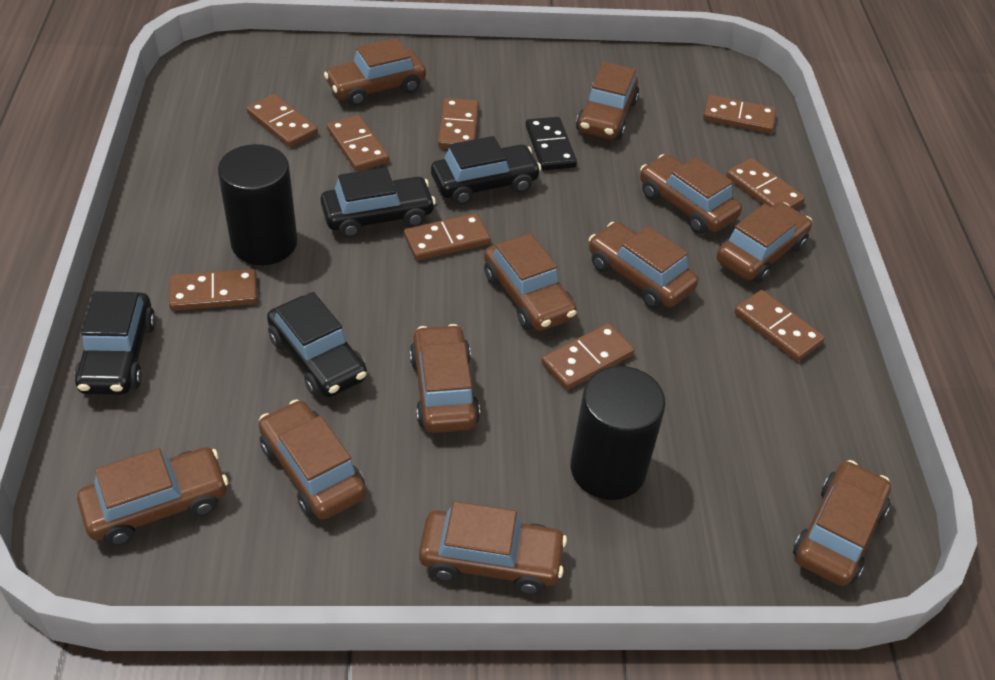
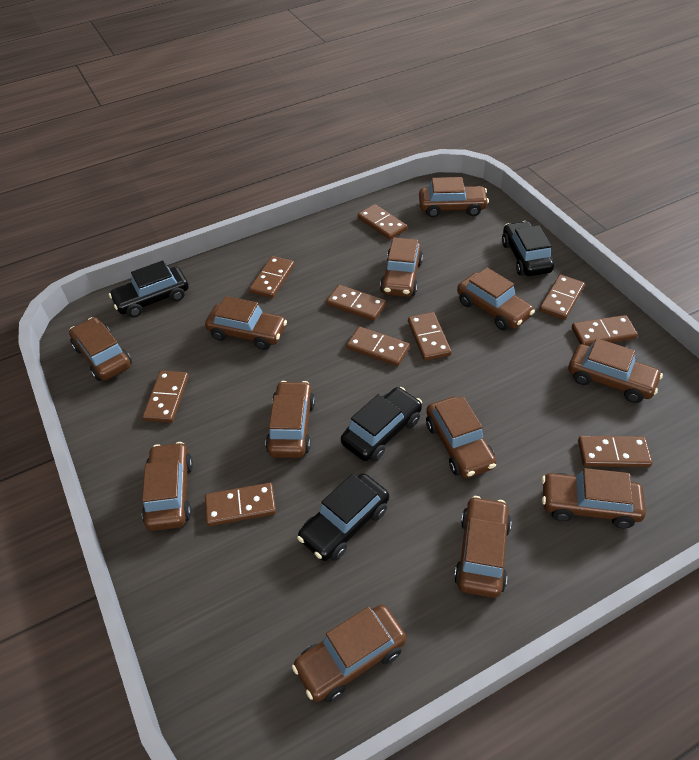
black cylinder: [218,144,297,265] [571,366,666,500] = 2 -> none = 0
black domino: [526,117,577,170] = 1 -> none = 0
brown car: [77,447,228,546] [259,399,366,520] [324,38,426,106] [409,324,480,433] [419,501,567,595] [484,233,577,331] [576,62,639,140] [589,222,698,309] [640,154,742,234] [717,202,812,283] [793,460,891,586] = 11 -> [69,317,132,381] [142,442,193,531] [205,296,287,350] [265,381,315,458] [292,605,406,703] [380,237,423,297] [419,177,489,217] [426,396,496,478] [454,496,512,598] [457,268,535,331] [542,468,646,528] [568,338,663,403] = 12
brown domino: [169,269,257,311] [247,94,318,147] [327,115,389,171] [404,213,491,261] [438,98,479,149] [542,323,635,390] [703,95,776,134] [726,158,805,209] [734,290,825,361] = 9 -> [143,371,189,423] [205,483,276,526] [249,256,294,298] [326,285,386,321] [347,326,410,366] [358,204,407,240] [408,312,452,361] [539,275,585,320] [572,315,638,346] [578,436,652,467] = 10

